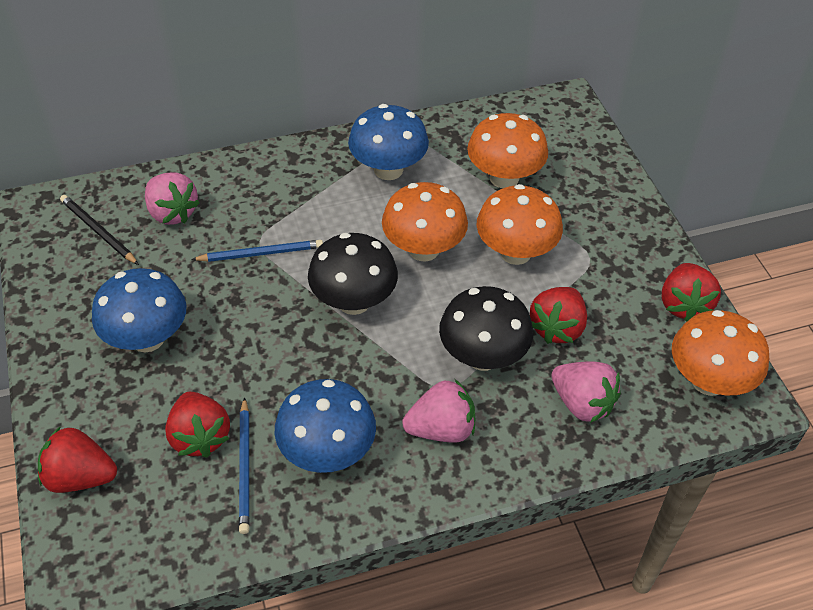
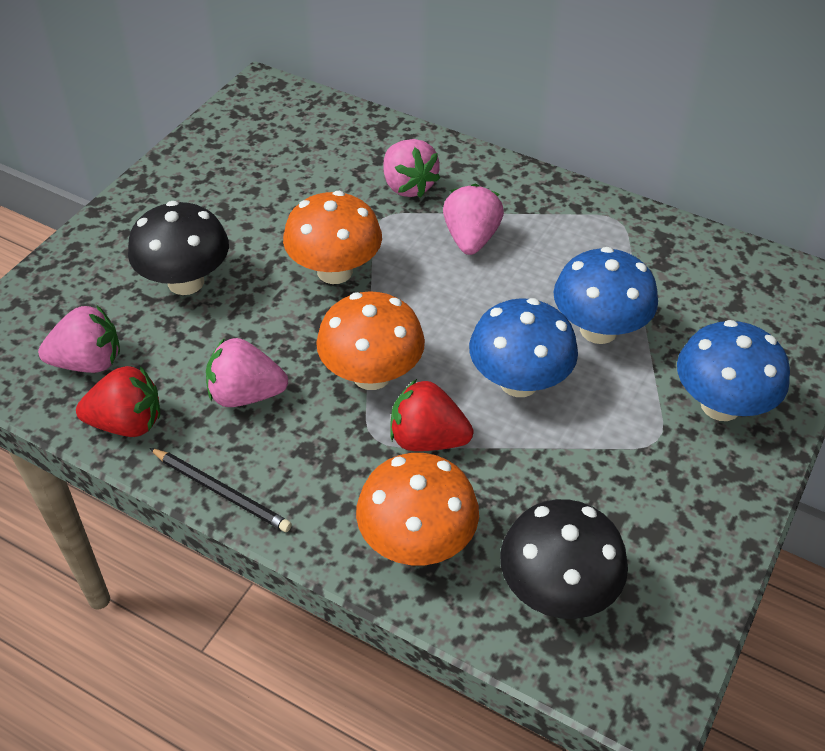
blue pencil: [191,240,323,262] [239,397,250,534] = 2 -> none = 0
orange mushroom: [382,182,468,262] [467,113,548,188] [477,184,563,265] [672,310,769,396] = 4 -> [283,191,382,284] [316,291,425,390] [356,453,479,565] = 3
pink strawberry: [145,173,200,225] [402,379,475,443] [551,362,621,423] = 3 -> [38,306,120,373] [206,338,288,407] [384,139,440,198] [443,184,504,255] = 4
red strawberry: [38,426,117,493] [165,392,230,458] [530,287,587,344] [662,263,721,322] = 4 -> [76,366,160,437] [390,379,473,451] = 2

